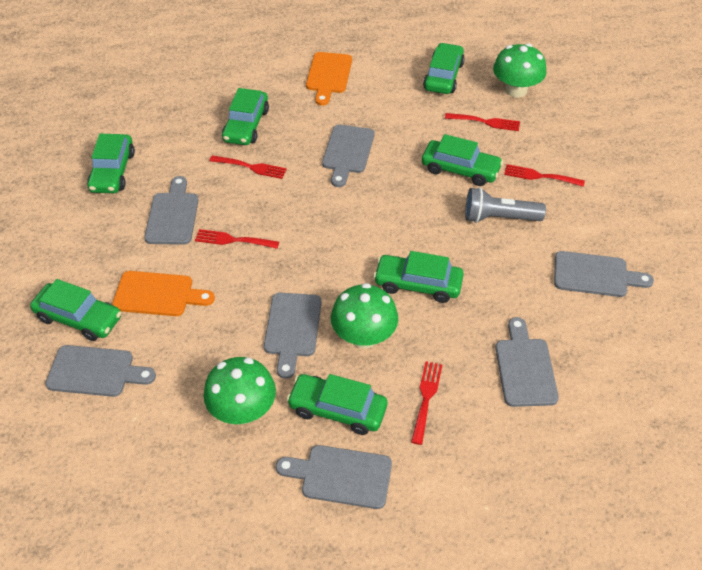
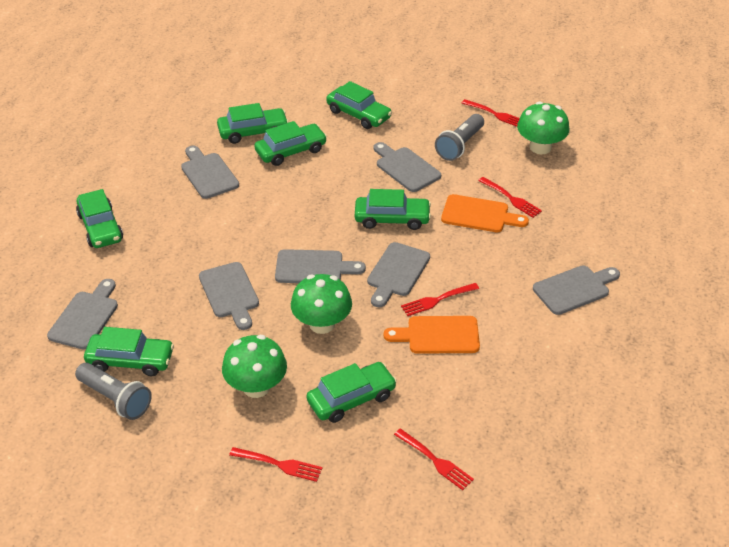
grey flashlight: [465,188,546,223] = 1 -> [75,363,152,420] [435,114,484,161] = 2

